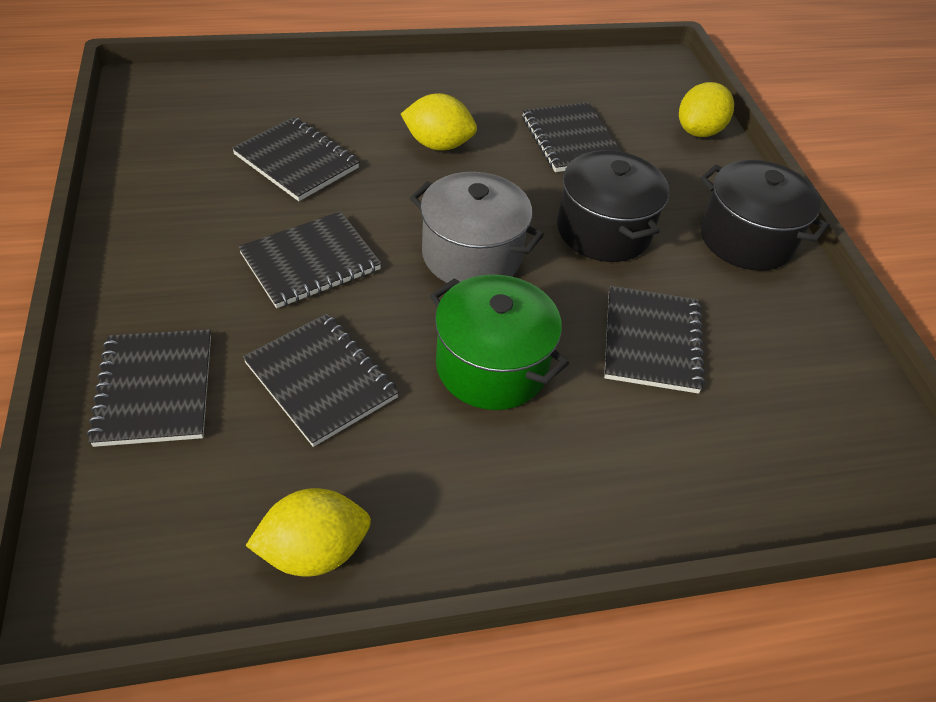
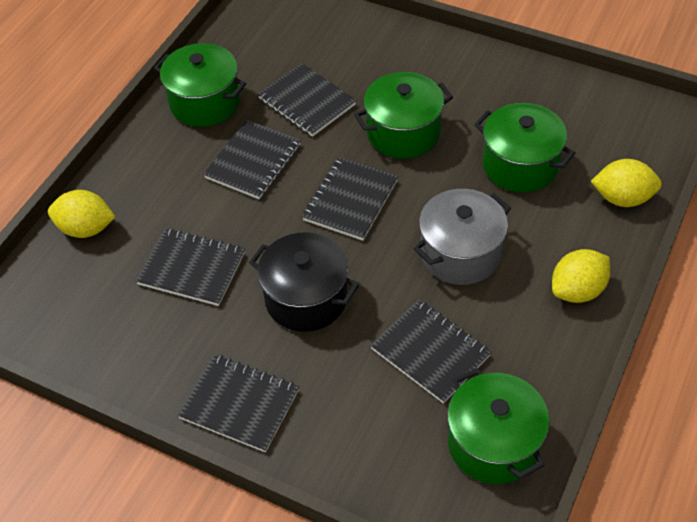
black pot: [557,150,669,262] [700,160,830,271] = 2 -> [249,232,359,332] = 1
green pot: [430,275,569,410] = 1 -> [154,43,246,127] [354,72,453,159] [447,368,550,484] [474,103,575,193] = 4

